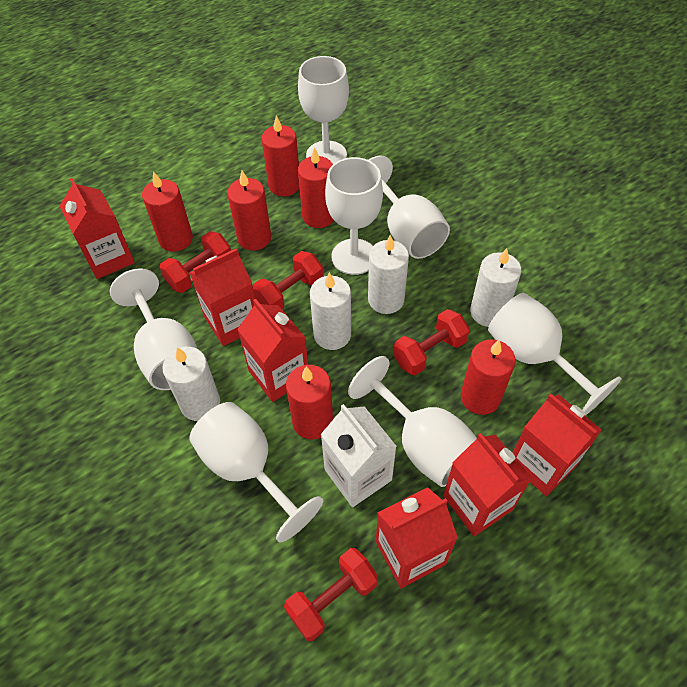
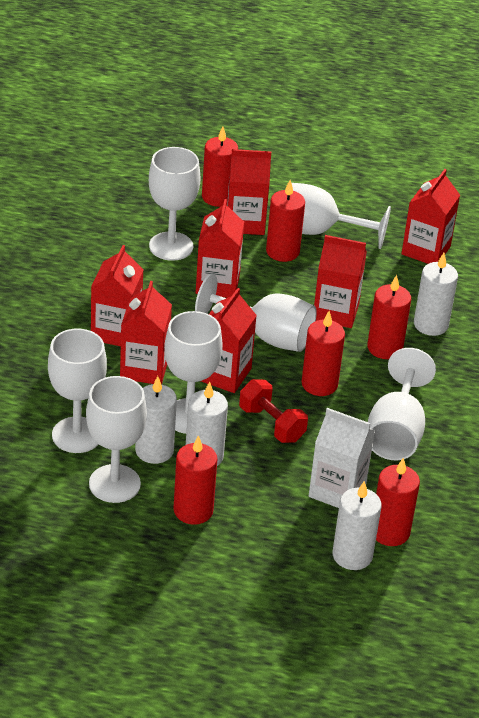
red carton: [60,178,135,279] [189,248,255,346] [237,299,308,402] [376,487,458,588] [443,433,532,536] [513,394,602,496] = 6 -> [91,245,143,346] [120,281,172,385] [196,199,244,298] [201,288,257,393] [227,149,271,235] [314,235,367,328] [401,169,460,264] = 7
red dumbbell: [159,231,231,293] [253,251,323,309] [284,548,378,641] [393,309,470,376] = 4 -> [239,379,308,443] = 1

